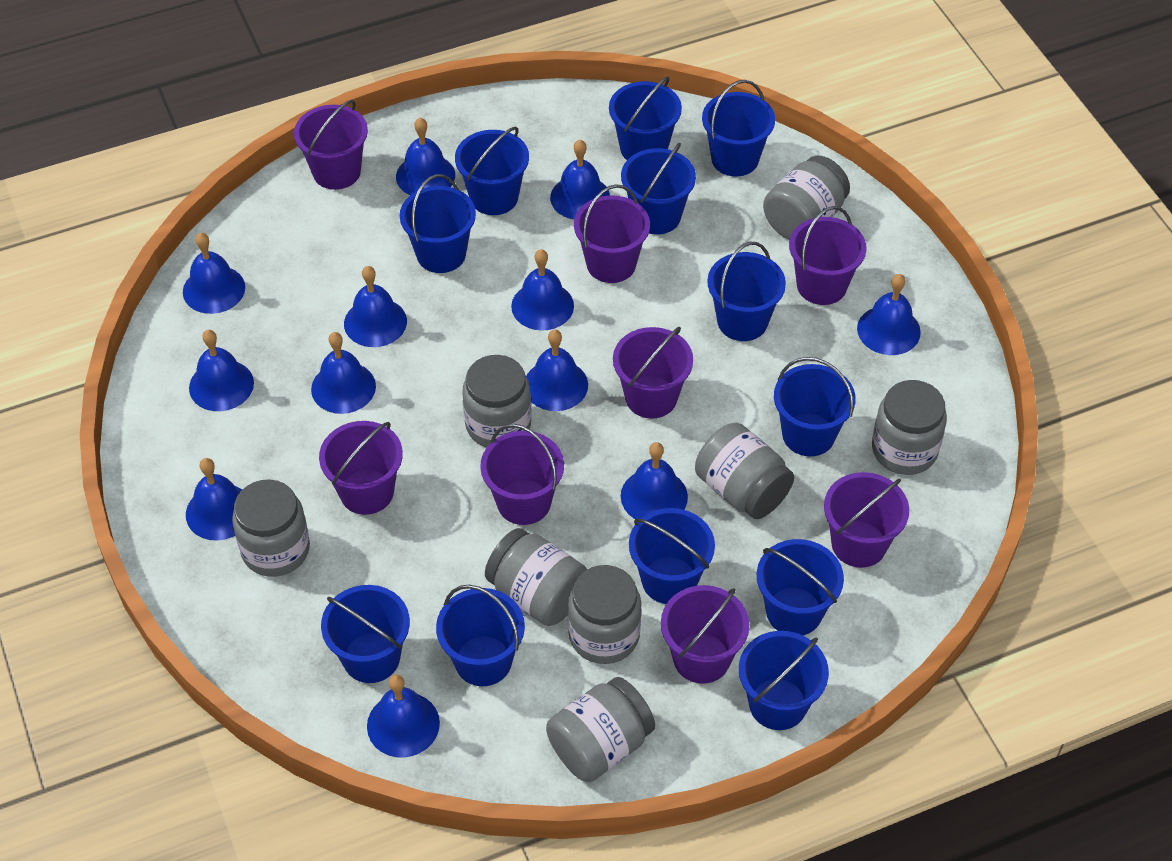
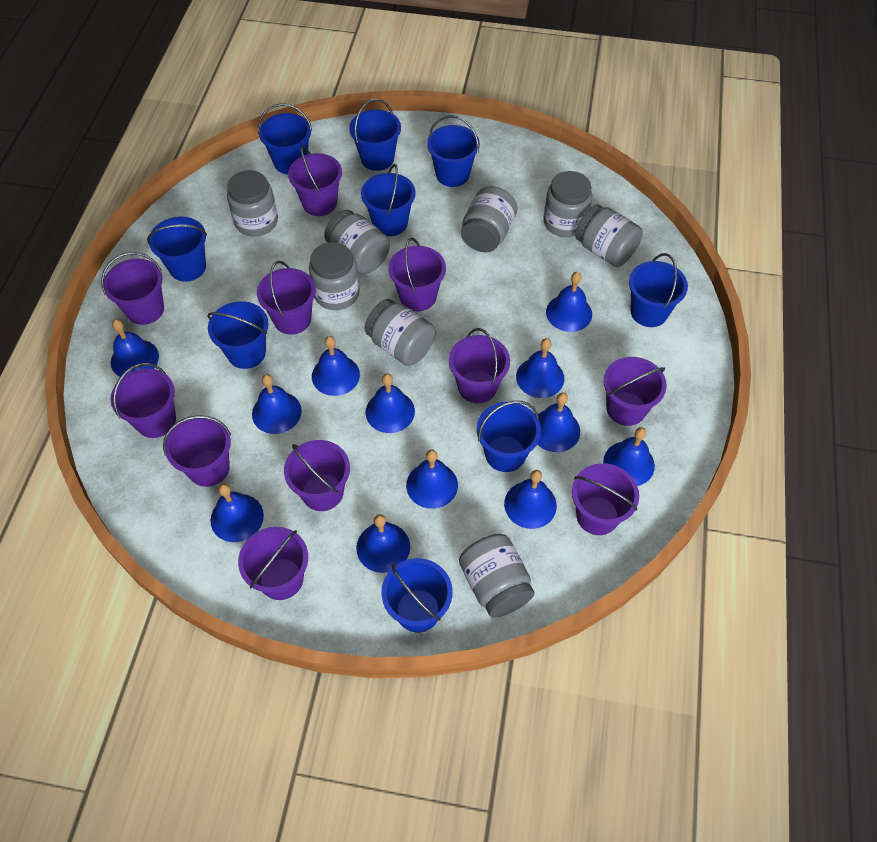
blue bucket: [321,585,410,683] [400,174,476,273] [436,585,525,686] [455,127,529,215] [609,76,682,160] [621,142,696,235] [629,508,715,604] [702,80,775,177] [707,242,786,341] [739,631,829,730] [757,539,844,635] [774,357,856,457] = 12 -> [147,217,207,282] [208,301,268,369] [258,103,312,175] [349,99,401,171] [361,164,416,236] [381,558,452,632] [427,115,480,187] [477,401,541,472] [629,253,688,327] = 9
purple bucket: [294,100,368,190] [319,421,403,515] [480,424,564,525] [574,184,650,283] [613,327,693,419] [661,585,749,684] [789,206,867,305] [824,472,909,568] = 8 -> [101,252,164,325] [110,363,176,438] [163,415,231,487] [238,527,308,600] [257,261,316,335] [284,440,350,511] [288,146,342,216] [388,238,446,311] [449,328,510,403] [572,463,639,535] [604,357,667,426] = 11

